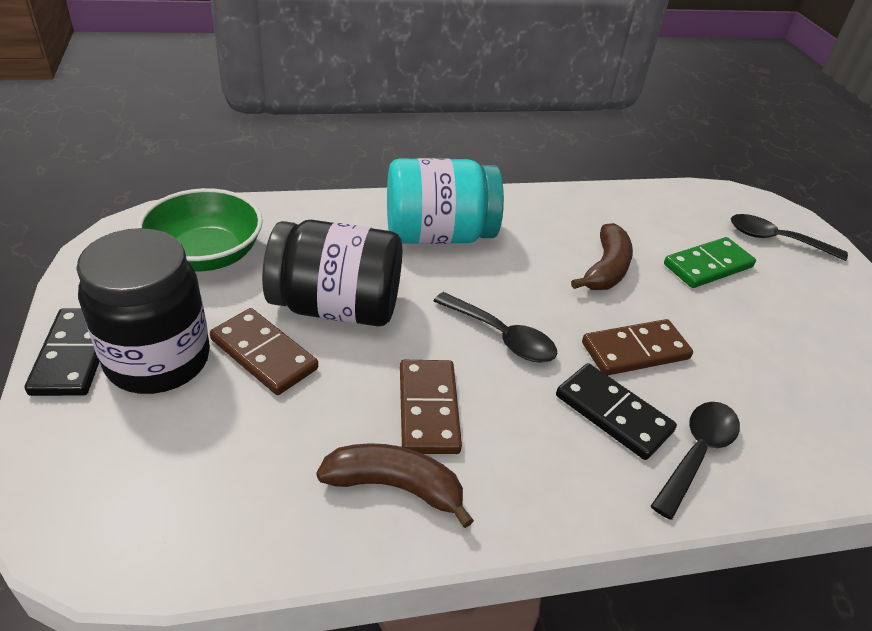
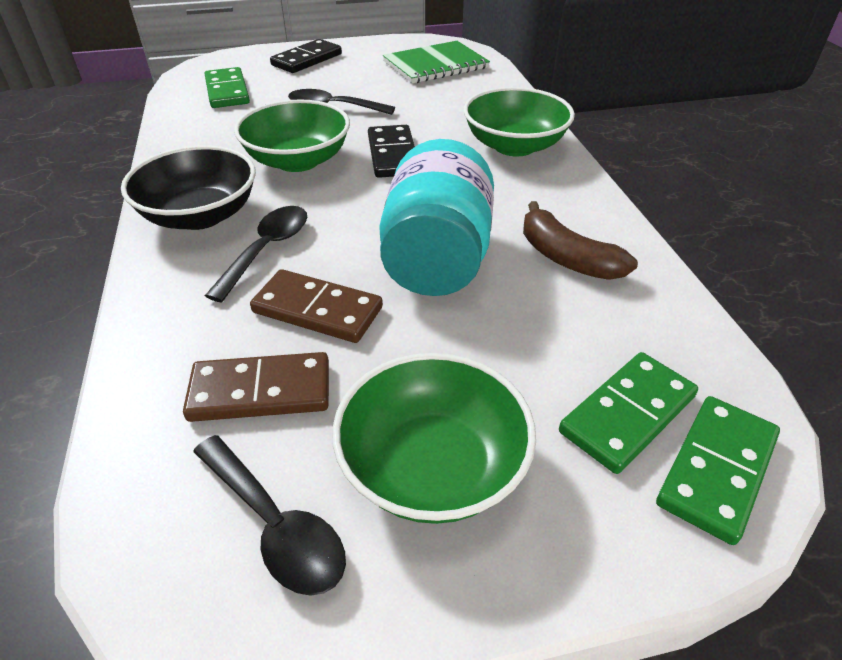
black bowl: none = 0 -> [121,145,256,230] = 1
black jar: [76,228,210,394] [262,220,402,326] = 2 -> none = 0
brown banana: [316,443,474,528] [571,223,633,290] = 2 -> [523,201,638,280] = 1
brown domino: [210,308,318,395] [400,360,462,454] [582,319,693,376] = 3 -> [183,352,329,422] [250,269,383,343] = 2
green bowl: [137,188,263,271] = 1 -> [234,99,350,172] [332,353,536,524] [464,87,575,156] = 3
green domino: [664,237,756,288] = 1 -> [205,67,250,108] [559,352,698,474] [656,396,780,545] = 3
green notebook: none = 0 -> [383,41,490,83] = 1

